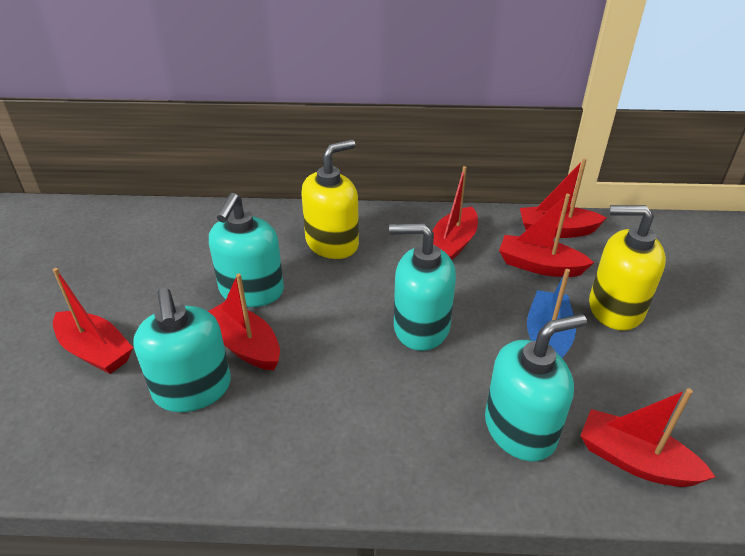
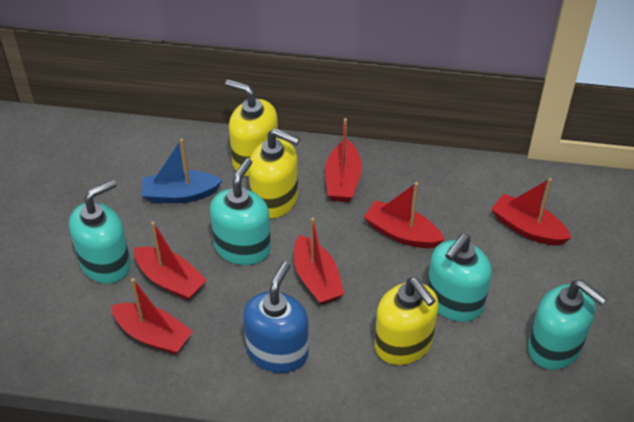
blue soap dispenser: none = 0 -> [243,261,309,373] = 1
yellow soap dispenser: [301,140,359,259] [589,205,666,330] = 2 -> [225,79,278,176] [248,128,300,219] [374,277,438,365] = 3

